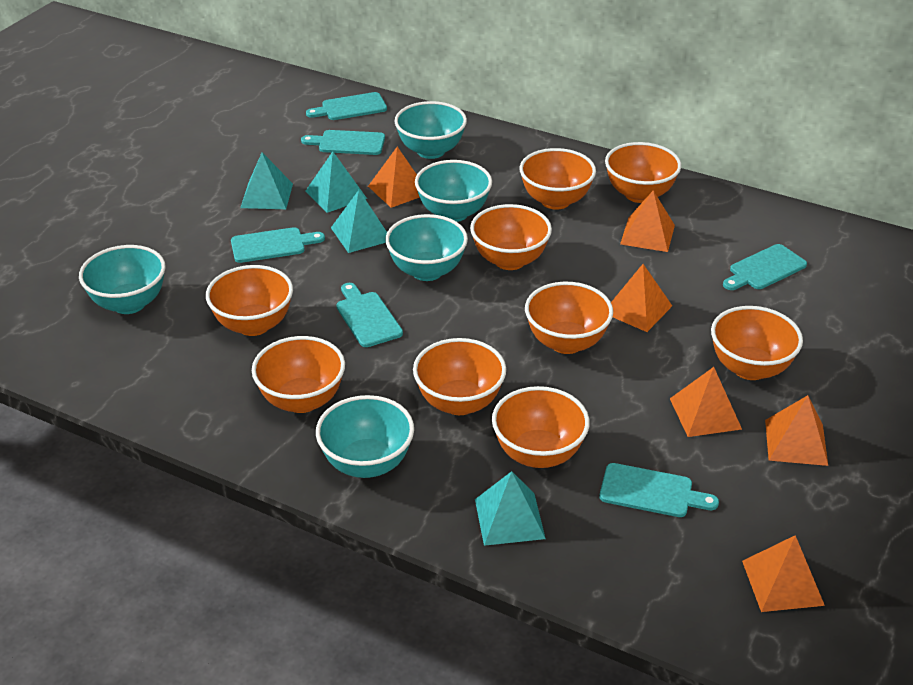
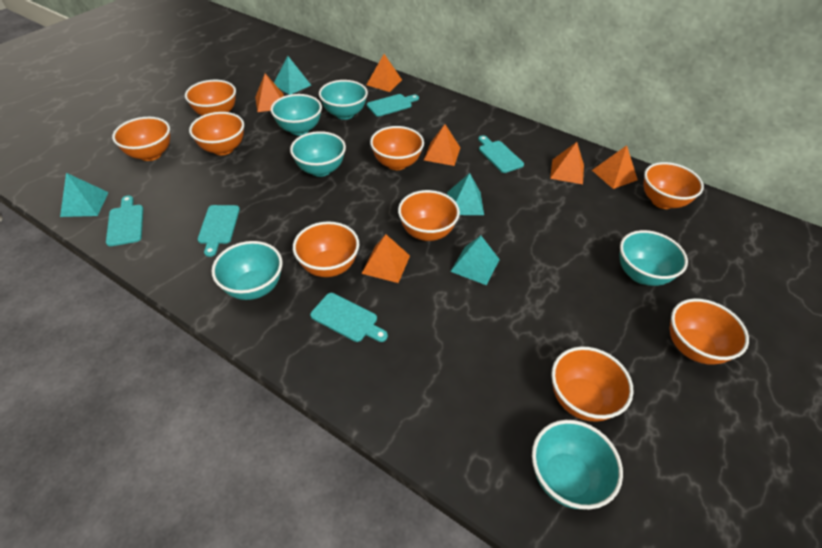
turquoise bowl: [79,245,166,314] [316,395,414,478] [385,214,468,281] [394,101,467,159] [415,160,492,222] = 5 -> [211,241,282,300] [271,94,322,135] [290,131,346,177] [319,80,368,120] [532,420,623,509] [620,230,688,286] = 6
turquoise cutting board: [231,227,325,263] [301,130,385,155] [306,92,387,120] [337,283,403,347] [600,463,719,517] [723,244,807,290] = 6 -> [106,196,143,246] [198,205,240,257] [310,293,388,342] [367,94,419,117] [478,135,524,173] = 5

